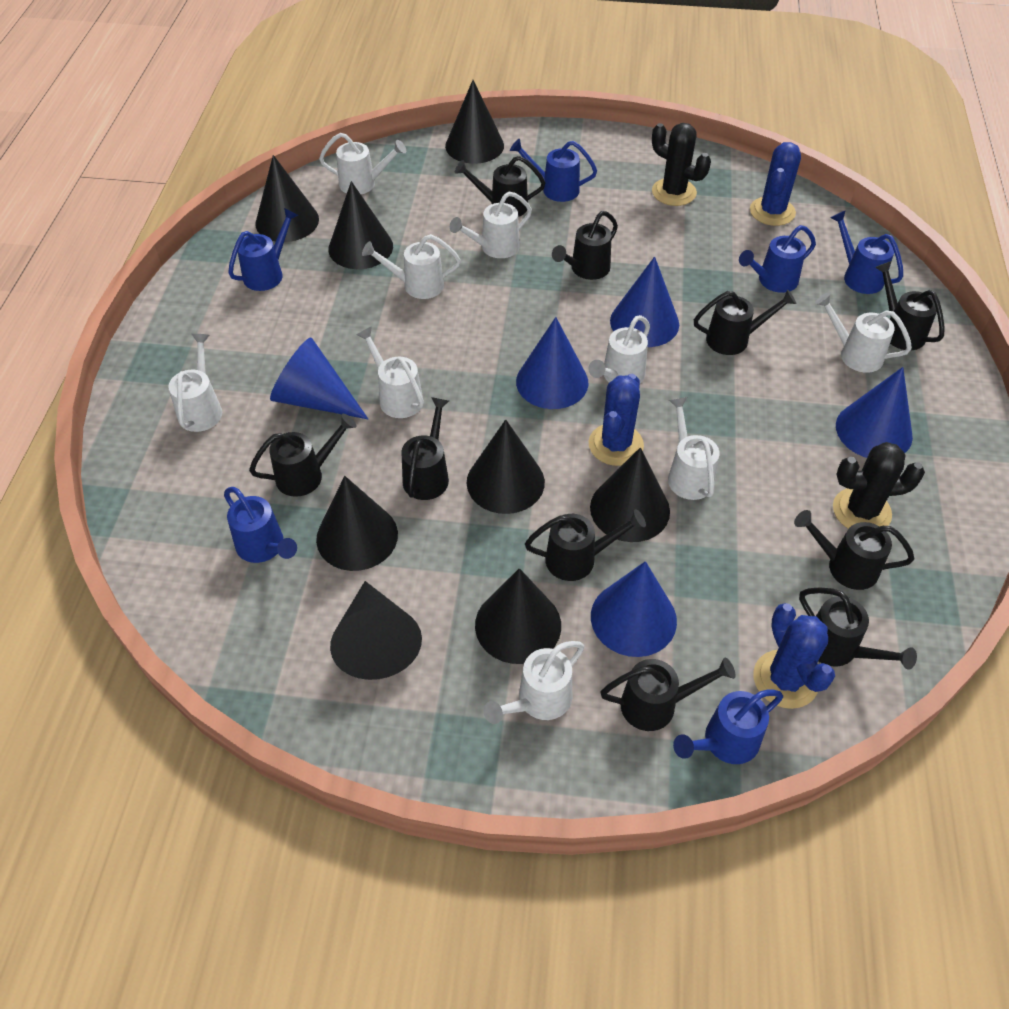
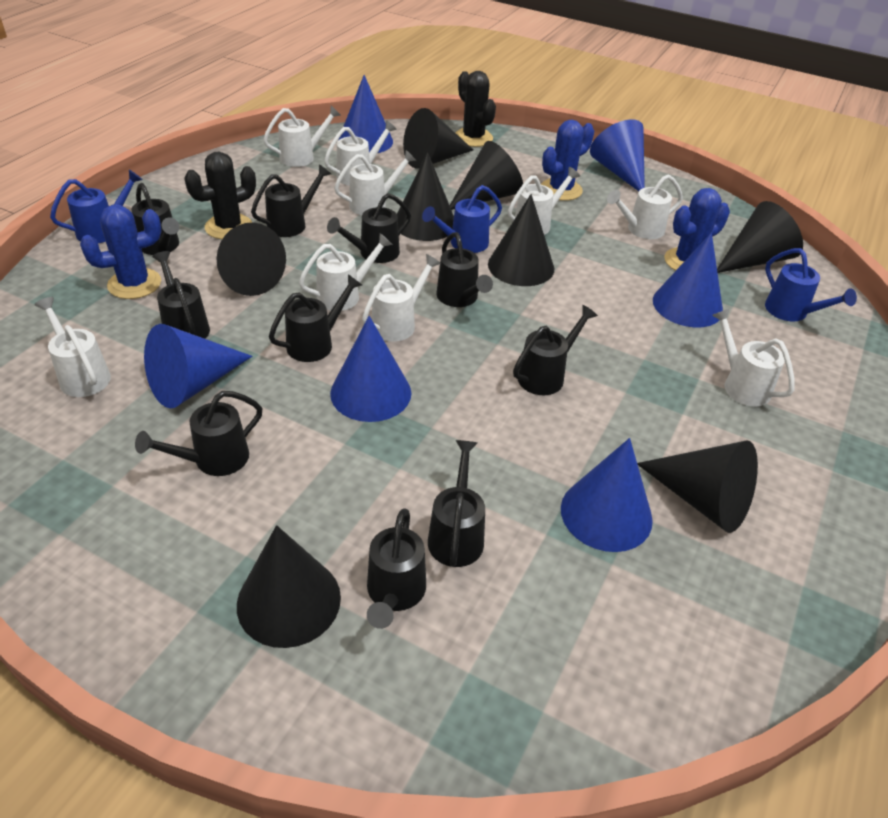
blue cone: [270,338,368,419] [516,317,588,409] [591,561,677,657] [610,256,679,347] [836,367,913,458] = 5 -> [144,324,253,409] [330,316,411,422] [338,75,393,153] [561,438,653,552] [590,119,645,191] [653,233,723,327] = 6
blue watering can: [224,487,297,563] [228,208,298,291] [510,139,597,202] [673,689,783,764] [739,225,816,293] [831,210,903,294] = 6 -> [50,170,143,243] [422,185,502,253] [765,248,857,322] = 3

